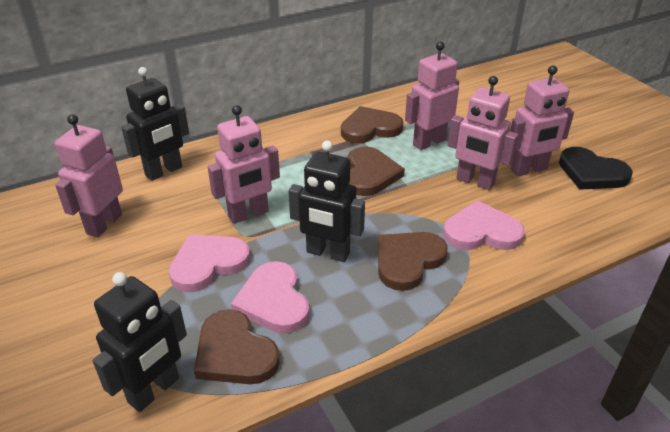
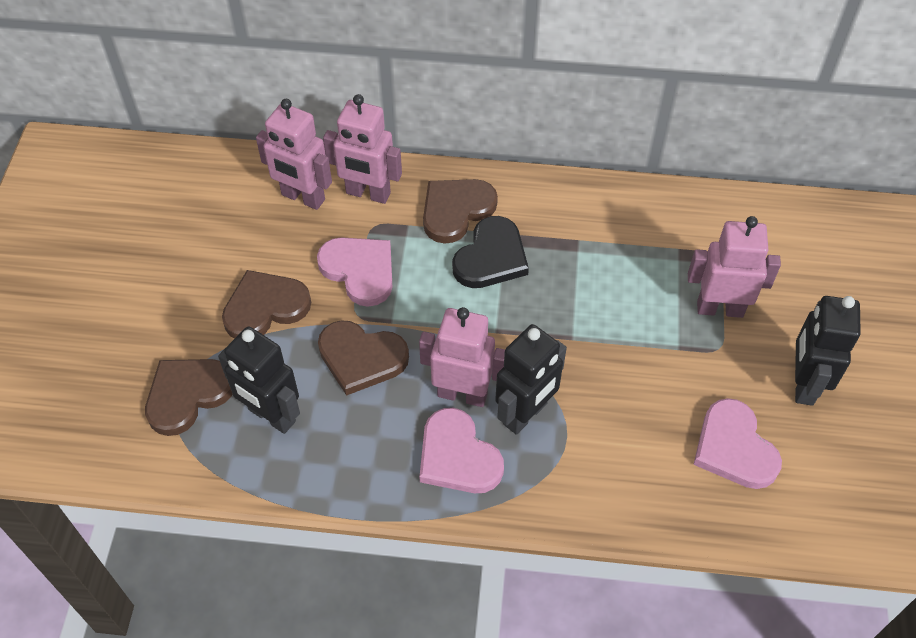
pink robot: [55,114,123,238] [208,105,280,224] [405,42,459,150] [448,76,518,190] [510,65,574,177] = 5 -> [256,99,332,210] [323,94,402,204] [419,307,505,407] [688,216,781,318] = 4

